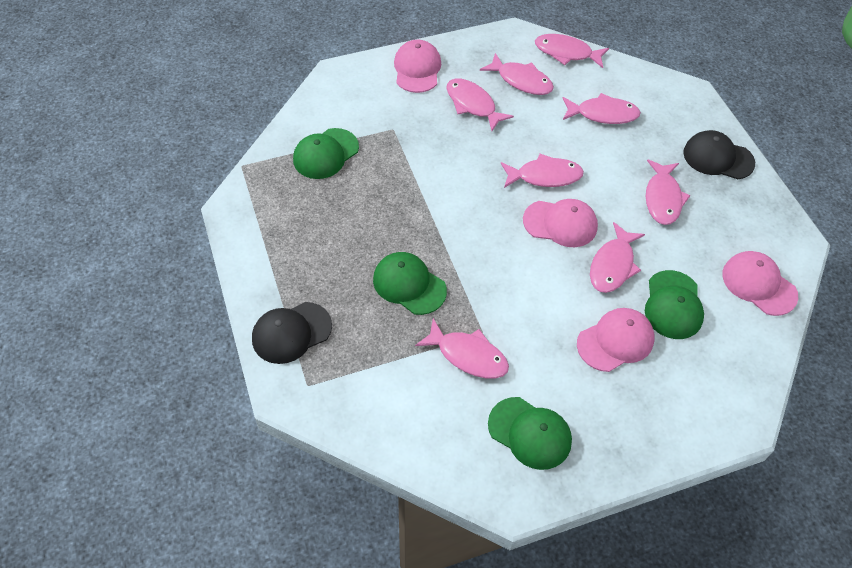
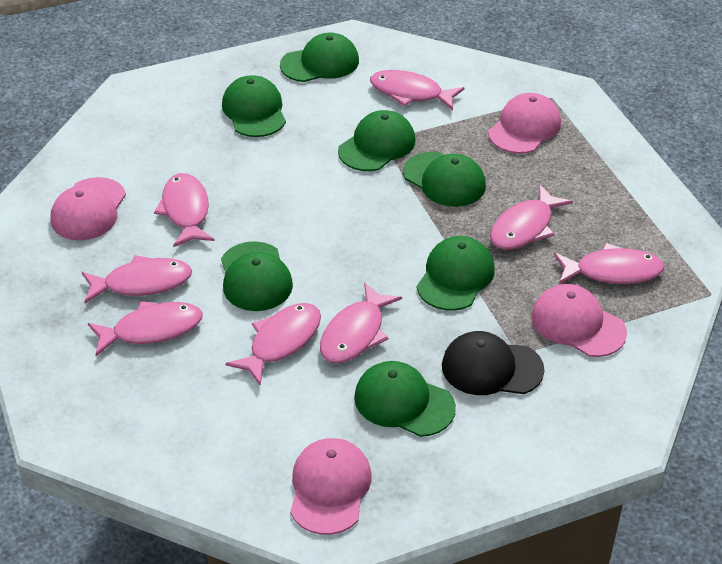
black cap: [252,302,332,364] [683,130,755,179] = 2 -> [442,331,544,395] = 1
green cap: [293,128,359,179] [373,252,447,315] [488,397,572,470] [645,270,704,339] = 4 -> [221,241,293,311] [222,75,286,137] [280,33,359,82] [338,110,415,171] [354,361,456,437] [403,151,486,207] [417,236,495,311] = 7

